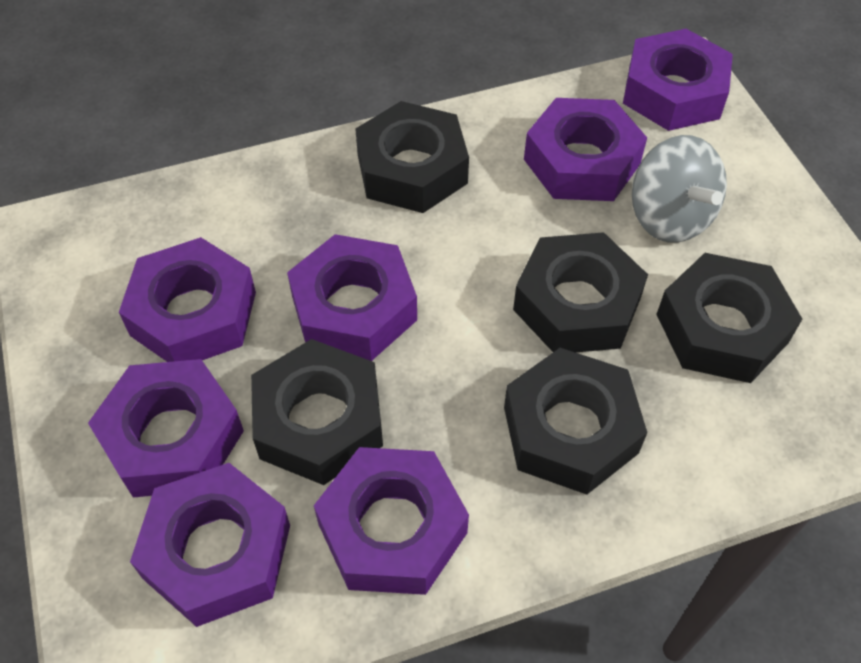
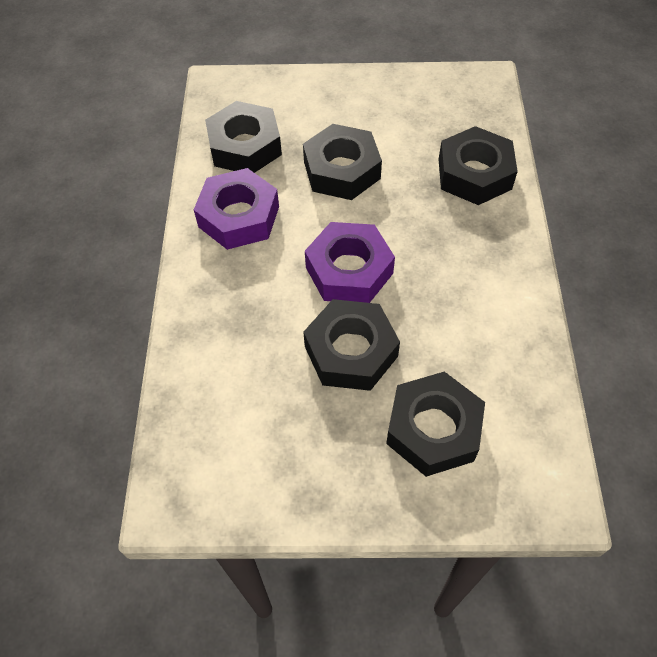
grey spinning top: [632,135,727,243] = 1 -> none = 0
purple nut: [88,359,244,497] [119,237,256,362] [130,463,290,627] [287,234,417,361] [314,447,469,595] [524,98,647,201] [623,29,733,131] = 7 -> [194,168,279,250] [305,222,395,303] = 2

